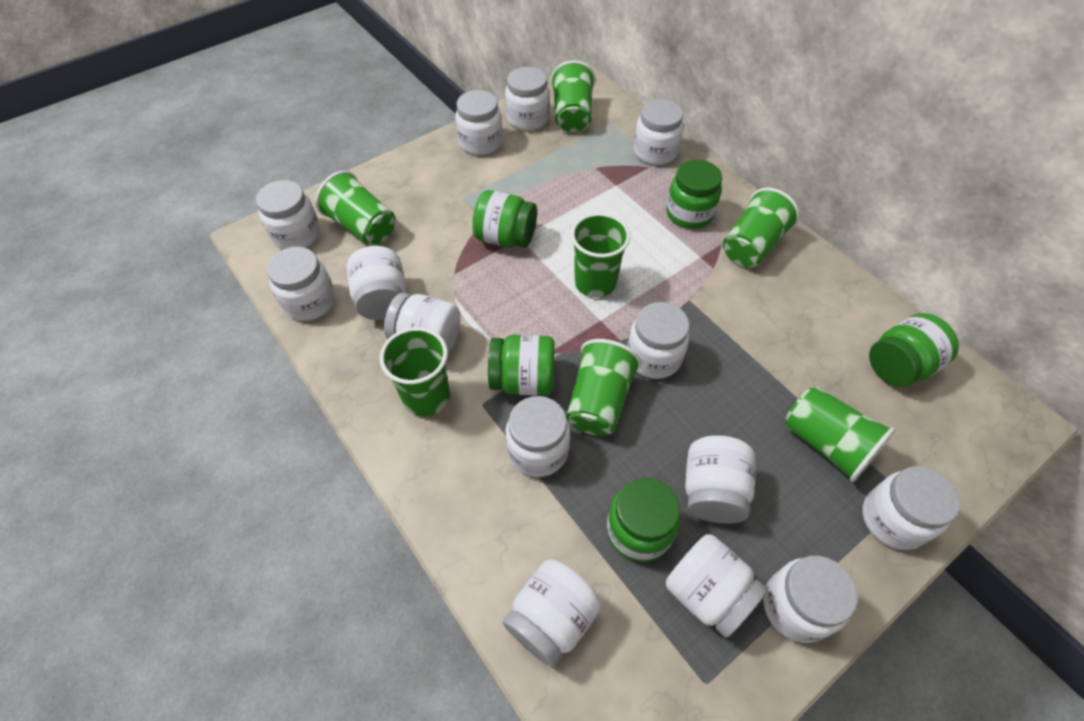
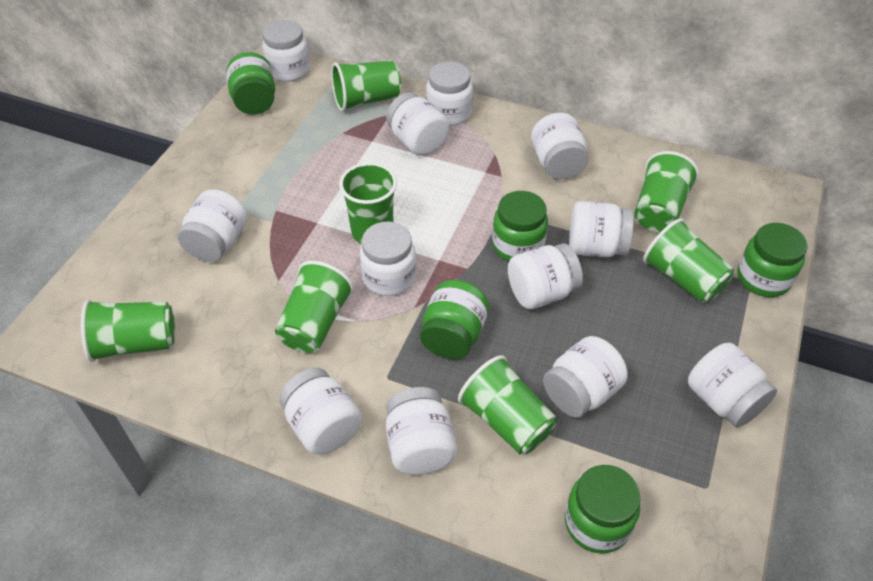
white jar: [256,180,320,249] [267,247,335,321] [346,246,406,320] [384,293,461,354] [455,90,503,155] [503,559,602,667] [505,67,550,131] [505,396,570,477] [627,302,690,379] [634,99,683,165] [666,534,767,638] [685,435,756,524] [763,556,857,643] [862,466,960,550] = 14 -> [178,189,247,262] [262,20,310,82] [279,368,362,454] [360,222,416,296] [386,93,449,156] [386,387,457,475] [426,61,473,126] [508,244,583,309] [531,113,588,179] [543,336,628,418] [569,201,634,257] [688,343,777,427] = 12

